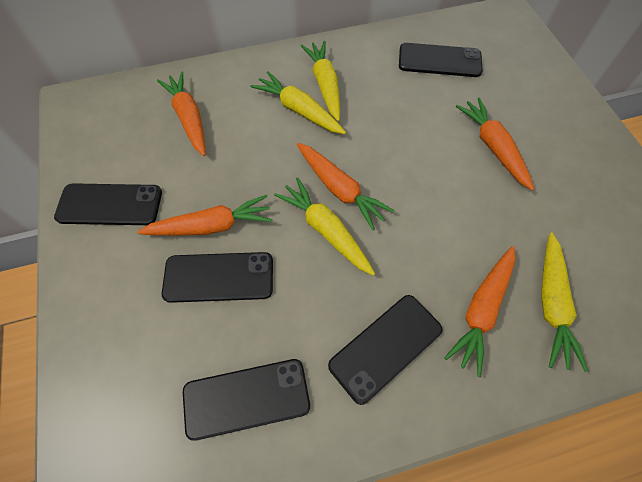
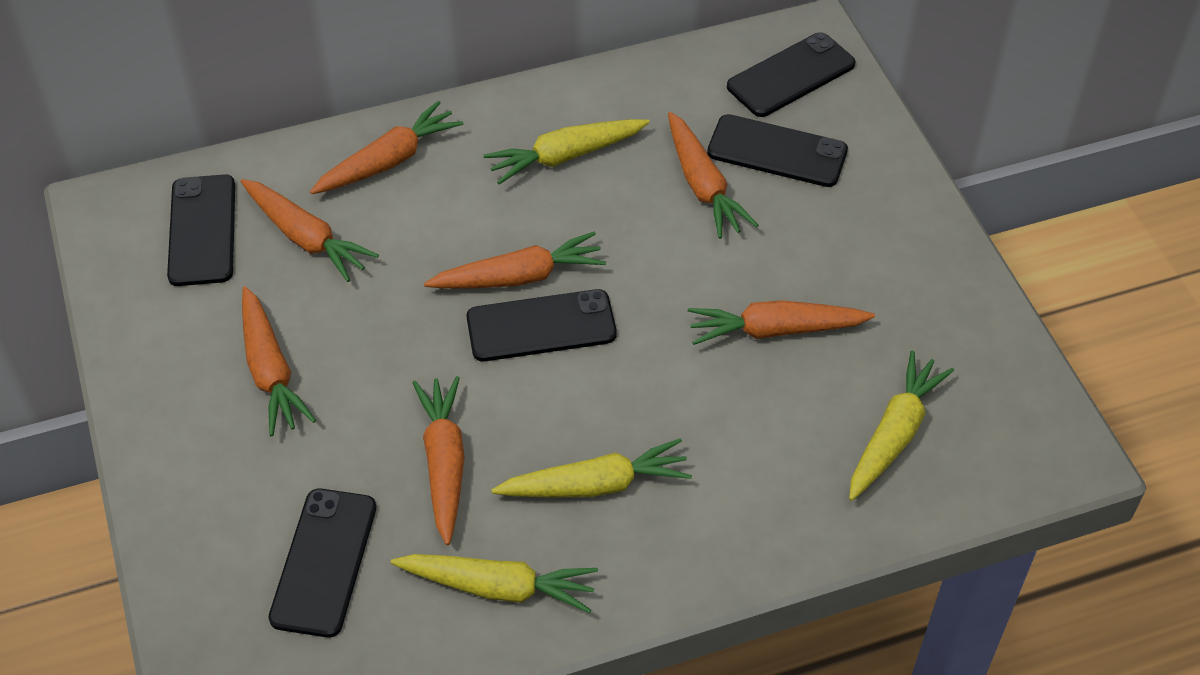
orange carrot: [137,195,273,236] [157,71,205,156] [297,143,395,230] [444,246,515,377] [456,97,534,191] = 5 -> [240,179,379,282] [242,286,316,436] [310,101,463,194] [412,376,465,545] [424,232,606,289] [668,112,758,239] [688,300,875,345] = 7

